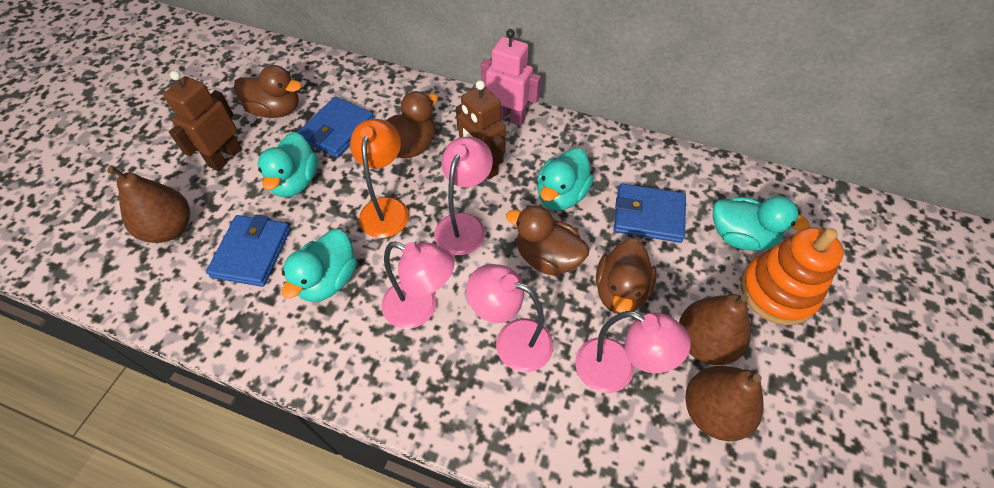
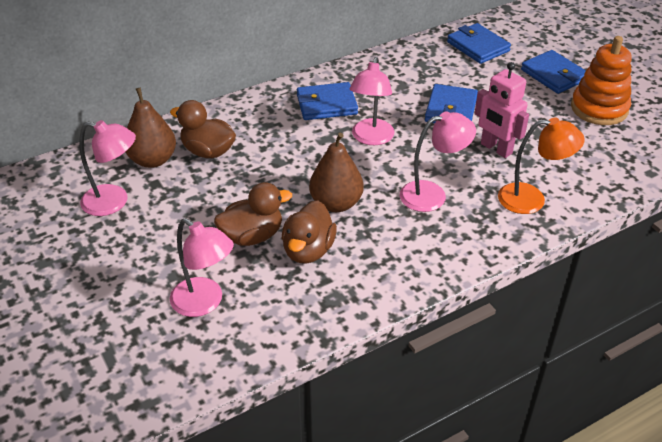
blue wallet: [206,215,290,287] [297,96,374,158] [614,184,686,243] = 3 -> [297,82,358,120] [425,84,478,123] [447,23,511,64] [521,50,586,94] = 4
brown duck: [234,65,302,118] [386,91,438,158] [506,205,589,276] [596,238,657,314] = 4 -> [170,100,236,158] [214,182,292,246] [282,200,337,263] = 3
brown pear: [107,167,190,243] [679,294,751,365] [685,366,764,441] = 3 -> [126,88,176,168] [309,133,364,212] = 2
brown robot: [163,71,241,171] [456,80,506,180] = 2 -> none = 0
turquoise duck: [258,132,318,197] [282,229,357,302] [537,148,594,211] [713,196,810,251] = 4 -> none = 0

